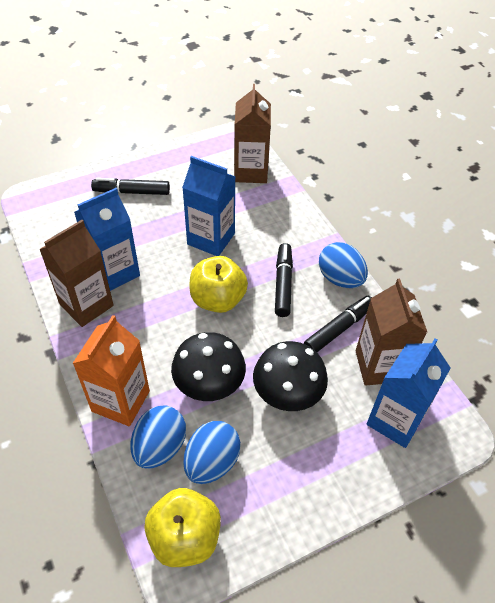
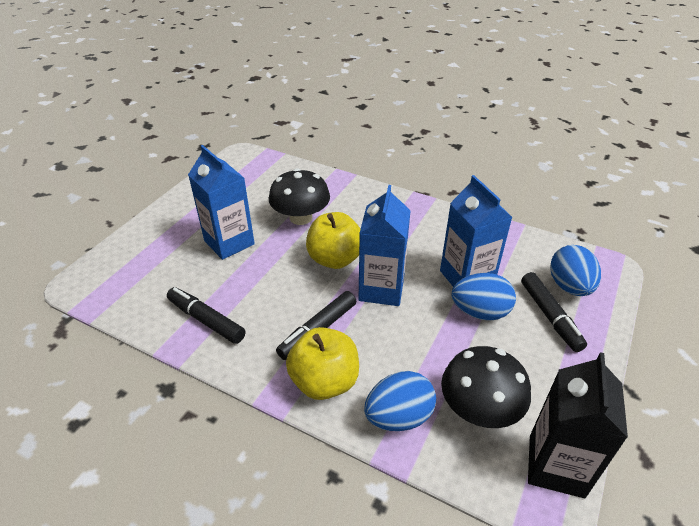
black carton: none = 0 -> [528,352,628,498] = 1
brown carton: [39,220,114,327] [234,84,271,183] [356,279,427,386] = 3 -> none = 0
orange carton: [73,315,150,426] = 1 -> none = 0

